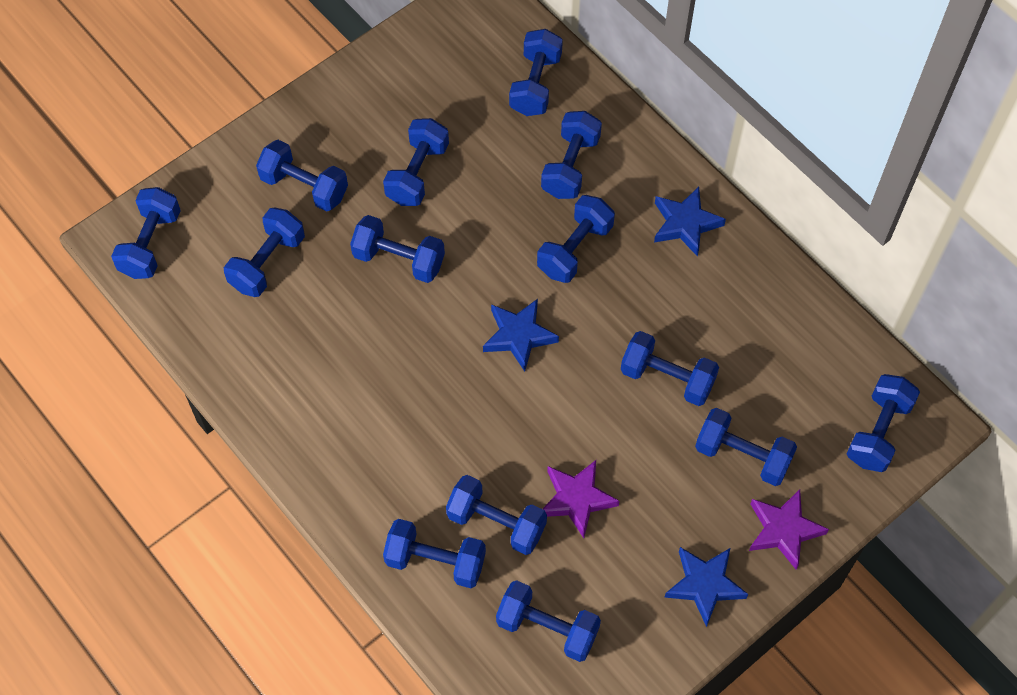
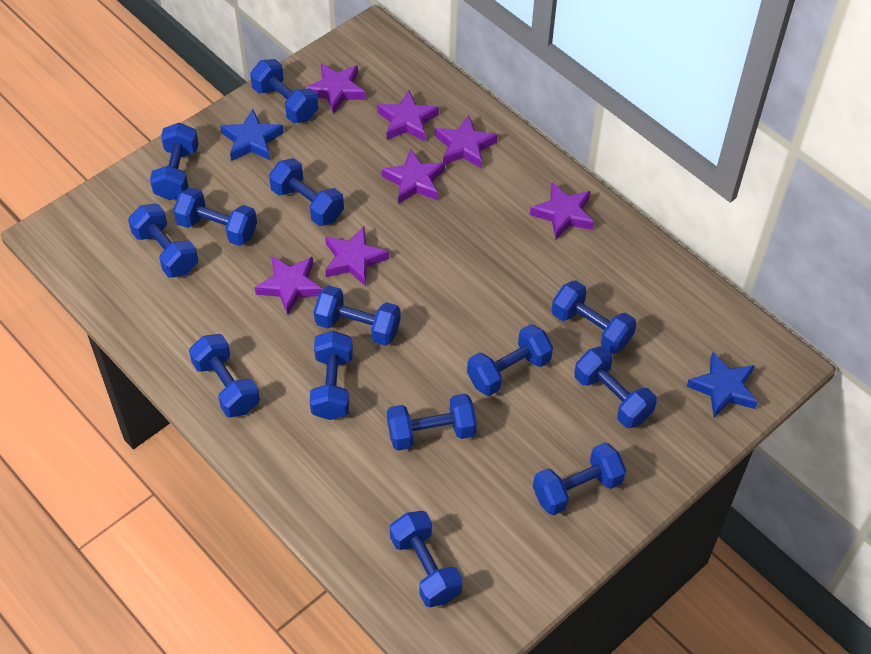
blue star: [483,299,559,372] [654,187,726,257] [664,547,749,627] = 3 -> [220,109,284,161] [687,352,758,418] = 2
purple star: [543,460,619,538] [749,489,829,570] = 2 -> [255,256,323,315] [305,63,366,114] [325,227,389,286] [377,90,439,141] [382,149,445,204] [435,115,498,169] [530,182,594,239] = 7

